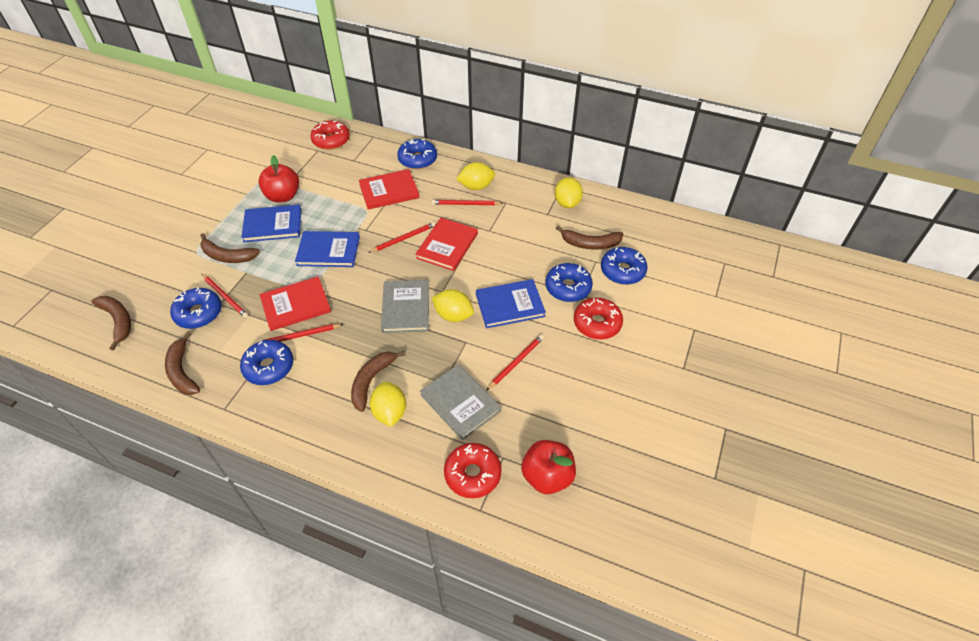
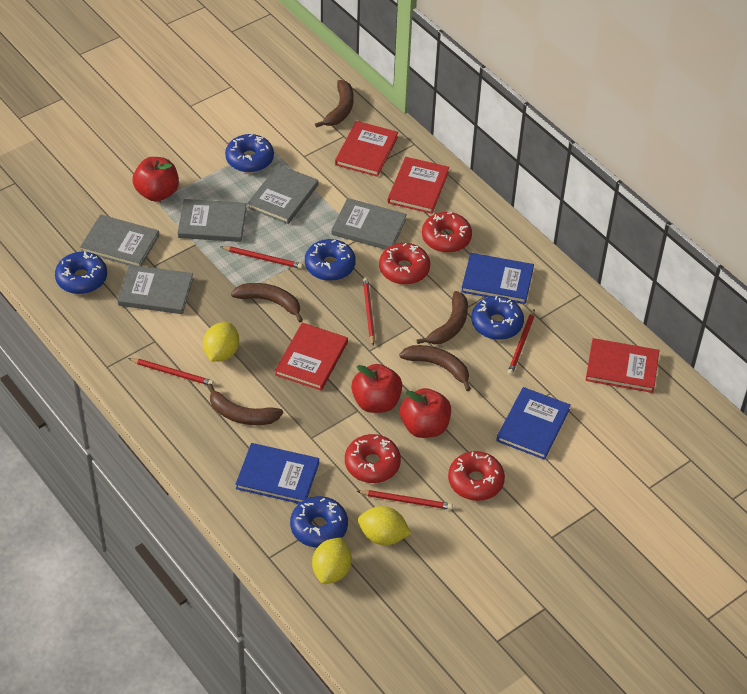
grey book: [381,280,429,333] [420,364,501,440] = 2 -> [80,215,159,266] [117,265,193,314] [177,199,247,242] [247,164,318,224] [331,198,407,250] = 5
red apple: [258,155,299,203] [521,440,576,494] = 2 -> [132,157,179,201] [351,364,402,413] [400,388,451,438] = 3
red book: [260,276,331,331] [359,169,420,210] [416,218,478,271] = 3 -> [275,323,348,391] [335,121,398,177] [388,157,449,214] [585,338,659,393] = 4
red donut: [310,120,350,150] [444,443,502,498] [574,298,623,339] = 3 -> [345,434,401,483] [379,243,430,285] [422,212,472,253] [448,451,505,501] = 4
yellow lemon: [370,382,406,427] [432,289,474,322] [456,162,495,190] [555,177,583,208] = 4 -> [203,322,239,361] [312,537,352,584] [358,506,411,545] = 3

